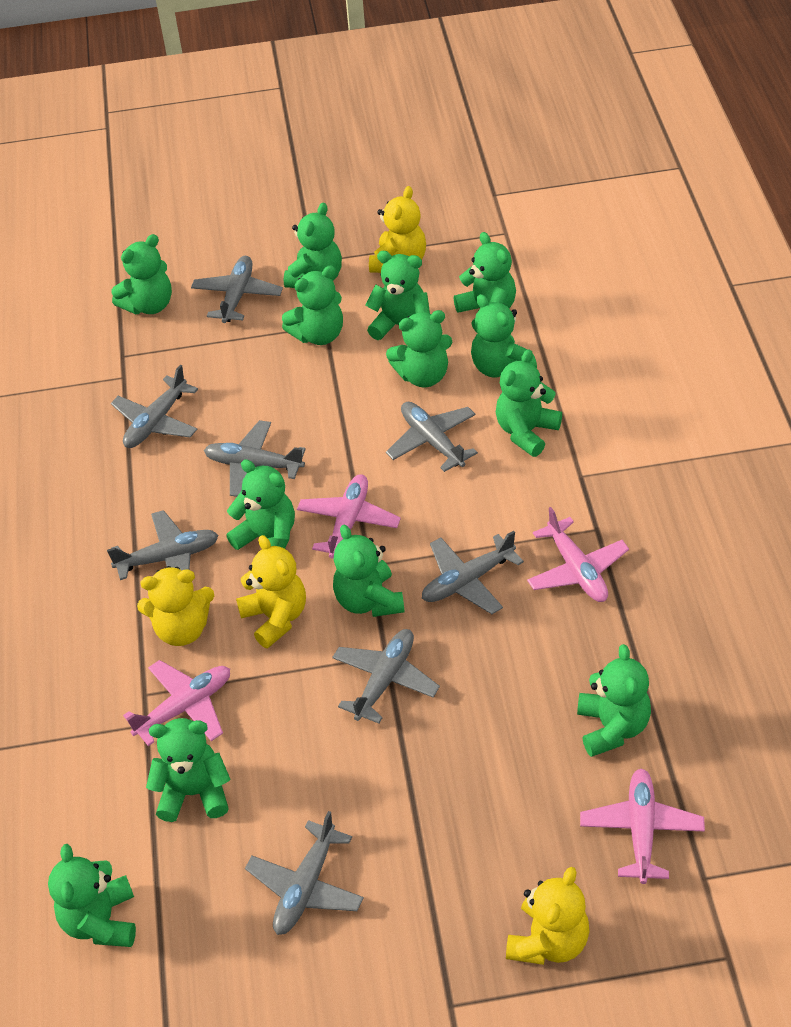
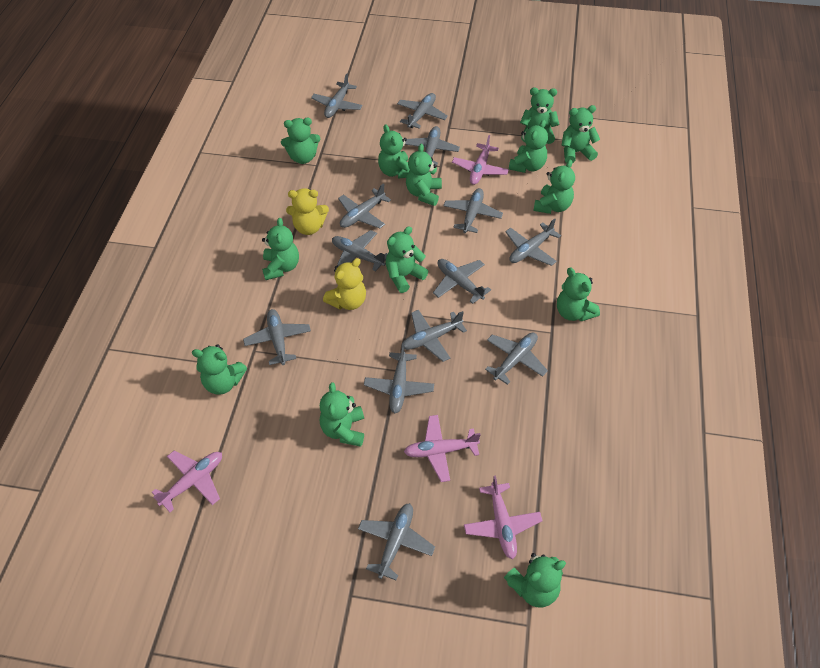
grey plane: [107,510,218,580] [111,365,198,448] [191,256,283,323] [204,420,306,497] [245,811,364,935] [332,629,440,724] [386,402,478,472] [422,530,524,614] = 8 -> [243,309,311,365] [311,74,363,118] [332,230,387,272] [338,183,391,228] [358,503,435,580] [364,343,434,413] [397,93,448,128] [401,310,467,362] [405,126,460,165] [433,259,491,304] [443,188,503,233] [485,332,548,385] [505,218,561,266] = 13
yellow teddy bear: [137,566,214,646] [236,535,306,648] [369,186,426,273] [506,866,589,965] = 4 -> [286,188,329,235] [323,258,366,310] = 2

